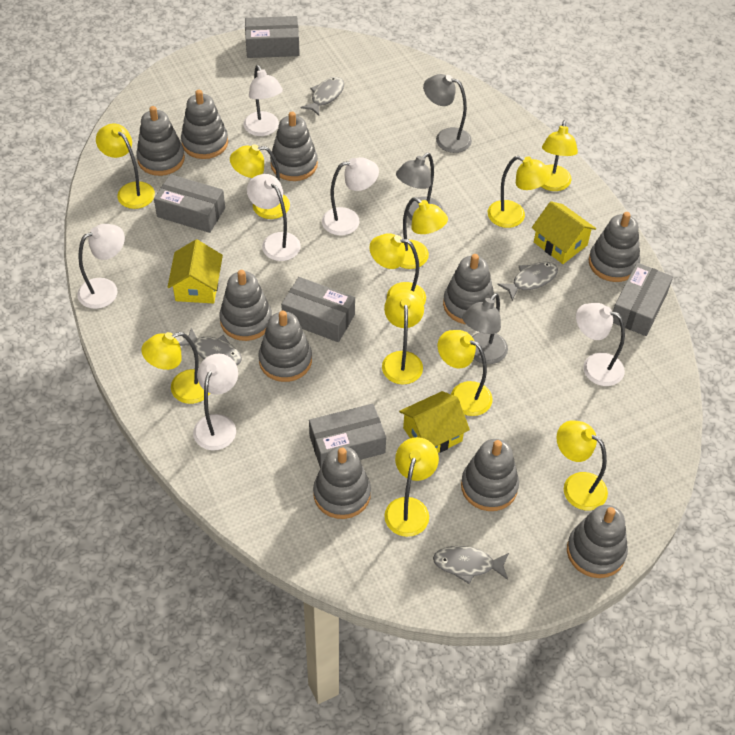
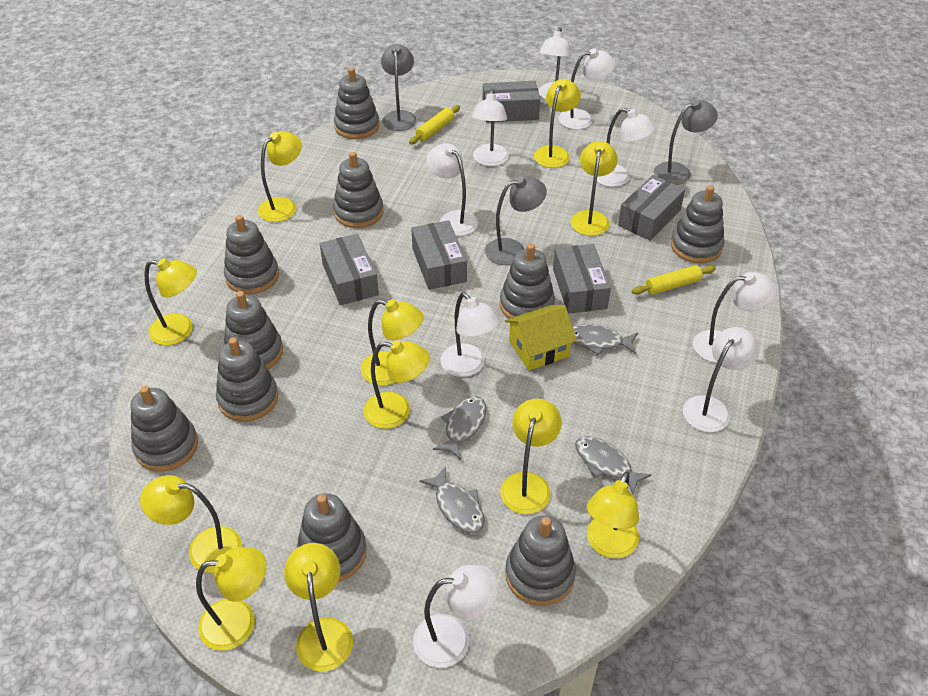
white lamp: [77,224,125,309] [193,354,238,450] [244,65,283,136] [247,174,301,261] [322,157,379,236] [576,303,625,386] = 6 -> [413,565,499,668] [427,143,478,236] [440,292,500,377] [472,89,509,166] [539,27,572,100] [558,48,616,130] [593,108,656,187] [683,327,760,432] [693,272,777,363] = 9
yellow house: [167,240,223,303] [399,391,470,453] [532,201,596,264] = 3 -> [505,305,577,371] = 1
yellow rolling pin: none = 0 -> [409,105,460,144] [632,265,716,295] = 2

